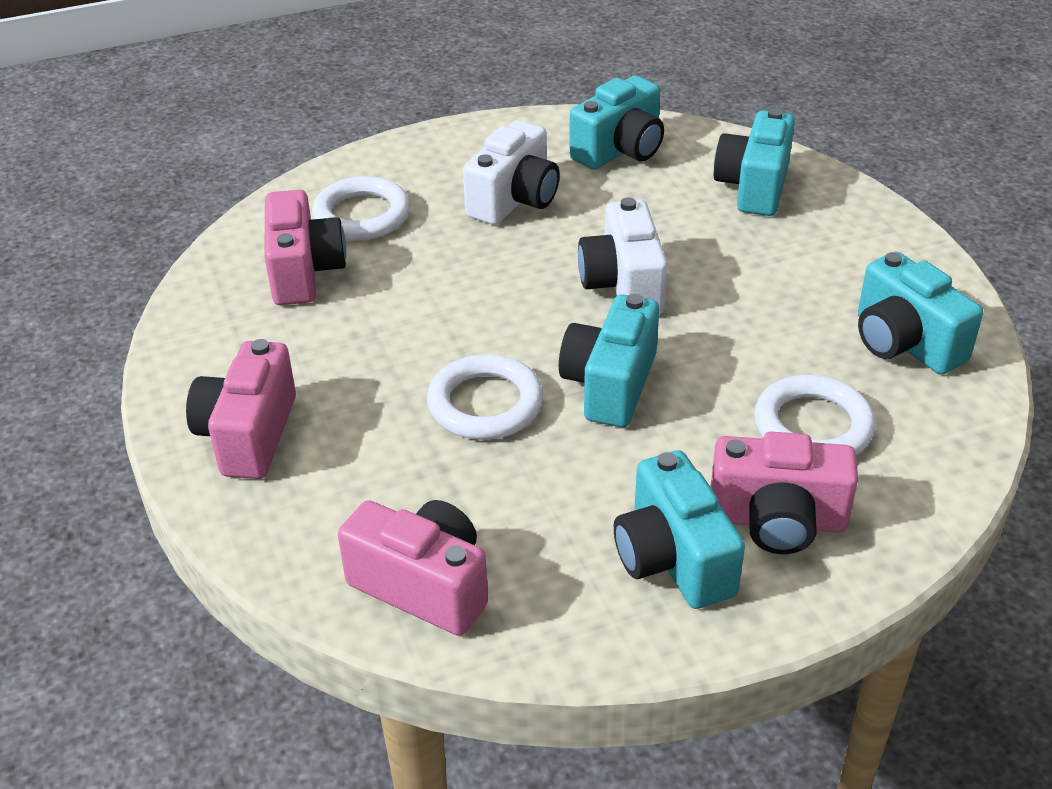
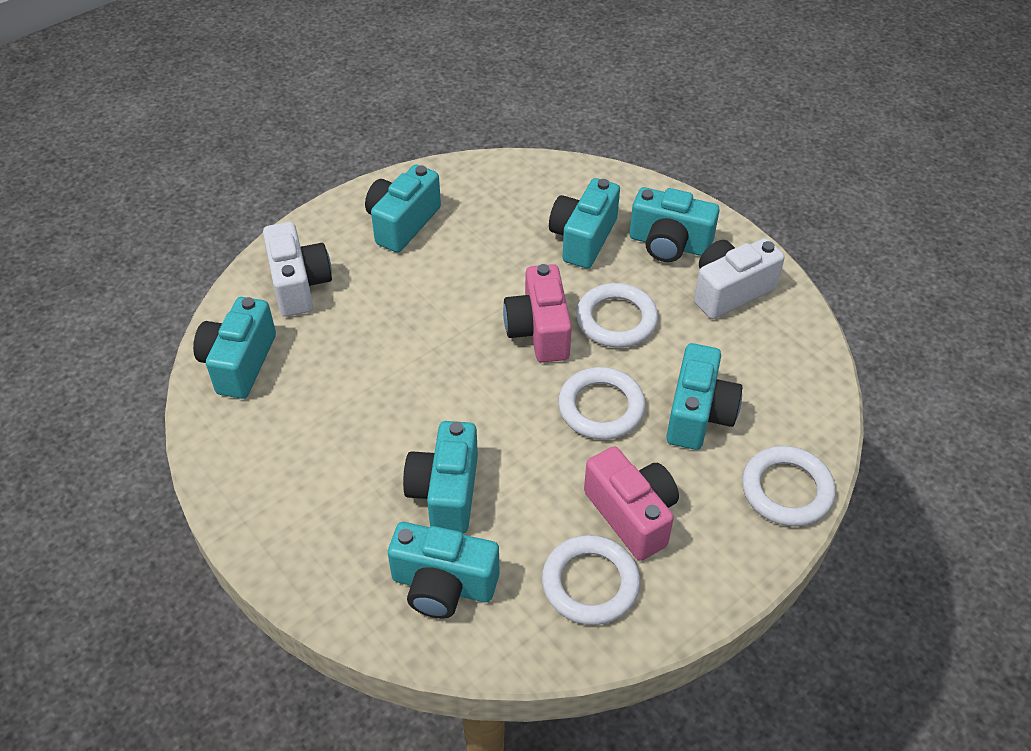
pink camera: [186,339,296,479] [264,190,346,305] [338,500,488,636] [710,432,858,554] = 4 -> [503,264,572,363] [584,446,679,561] = 2
turquoise camera: [559,294,659,427] [569,75,664,170] [614,450,745,609] [714,108,795,216] [858,251,983,375] = 5 -> [193,297,276,399] [365,164,441,253] [388,522,500,618] [403,421,478,534] [549,178,620,268] [630,187,720,262] [666,343,742,450] = 7
white ring: [312,176,410,240] [427,354,543,440] [754,375,876,455] = 3 -> [542,535,640,625] [558,367,645,440] [576,283,658,348] [742,446,836,527] = 4

